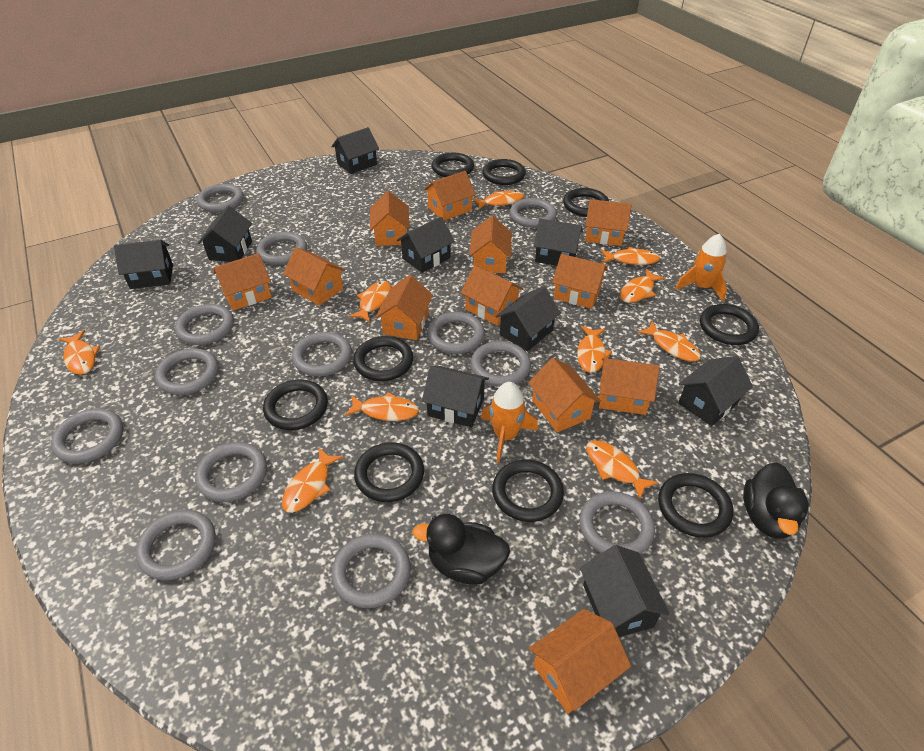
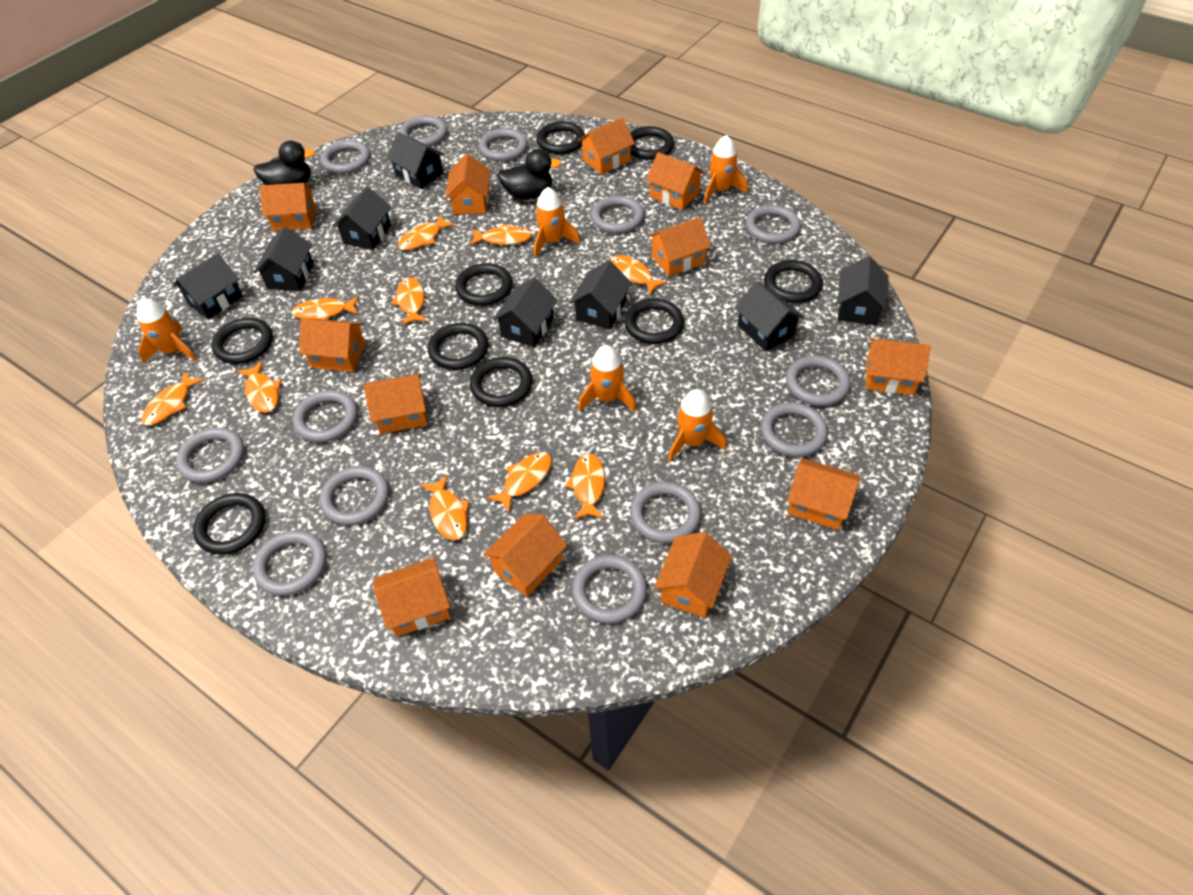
black house: [114,240,173,289] [198,206,252,262] [331,127,379,174] [397,217,455,273] [422,366,489,427] [495,287,561,351] [534,219,583,266] [580,545,670,637] [678,356,753,426] = 9 -> [173,253,243,319] [254,227,314,291] [332,186,391,250] [386,132,445,189] [493,277,558,347] [569,260,632,330] [734,281,805,352] [837,256,889,325] = 8
orange rocket: [481,382,538,463] [675,234,727,301] = 2 -> [137,298,197,364] [534,187,580,257] [578,345,636,412] [668,389,726,462] [704,135,748,204] = 5

